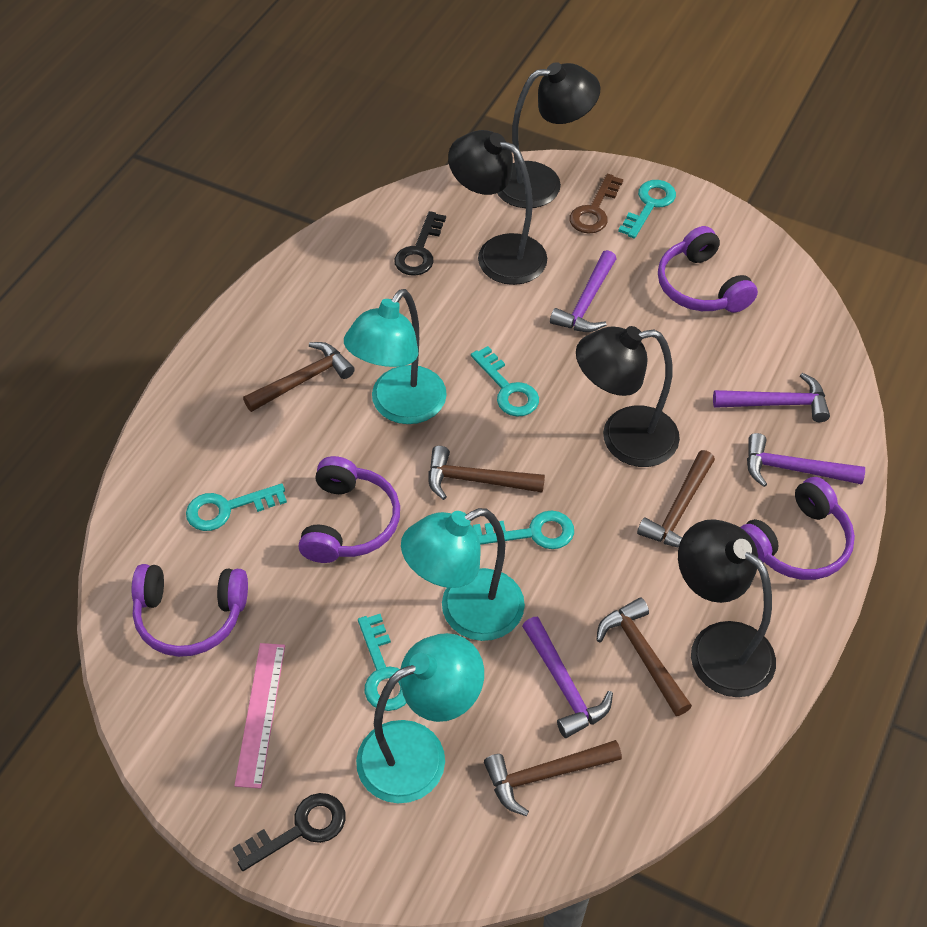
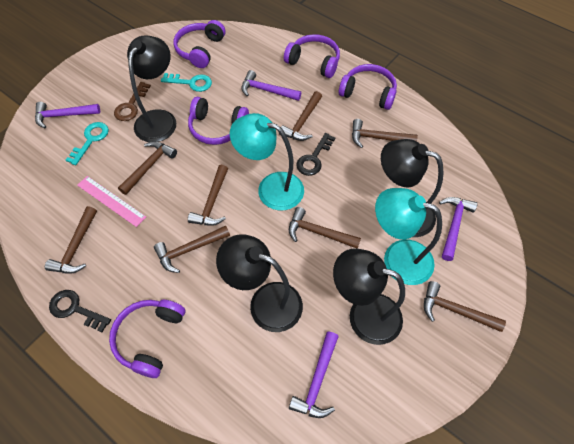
brown hammer: [243,342,355,412] [428,446,545,500] [484,740,622,816] [596,597,692,716] [637,450,715,547] = 5 -> [45,206,97,274] [118,141,177,195] [154,226,230,273] [188,165,228,226] [279,91,322,141] [289,207,361,249] [352,119,418,148] [424,281,506,332] = 8
purple headphones: [132,564,248,657] [299,456,400,563] [658,226,758,313] [740,477,855,580] = 4 -> [109,300,185,378] [173,20,225,68] [188,97,249,145] [284,34,340,78] [339,64,397,110] = 5
turquoise key: [186,483,287,531] [358,614,406,711] [471,346,539,417] [473,511,574,549] [618,180,676,239] = 5 -> [66,122,109,165] [161,73,212,92] = 2
turquoise lamp: [344,289,447,424] [356,633,484,803] [401,508,525,641] = 3 -> [230,113,304,210] [375,188,442,285] = 2

